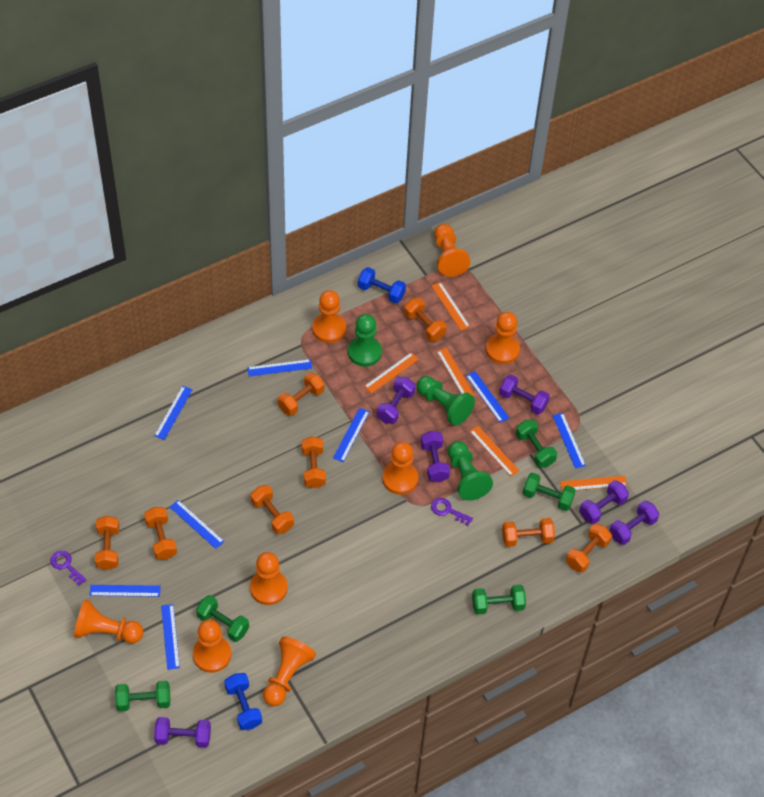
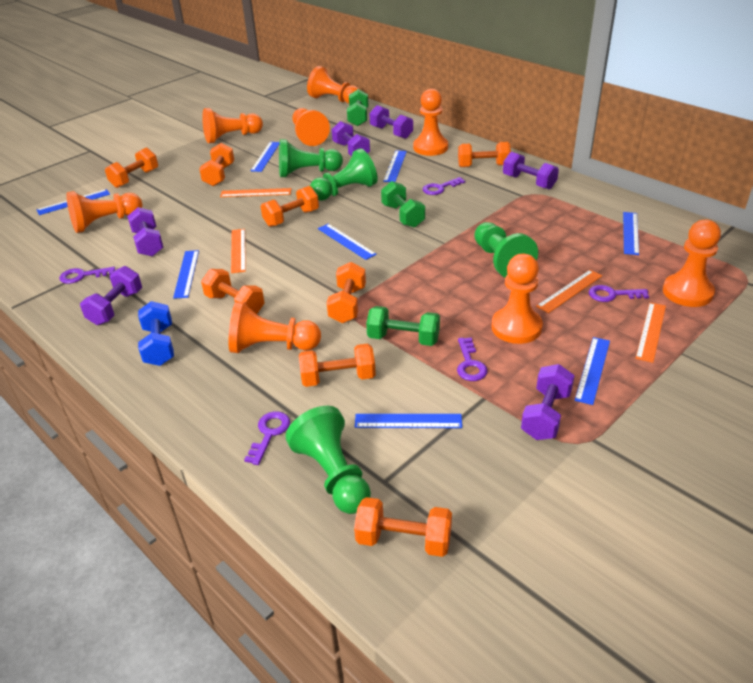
blue dumbbell: [224,673,262,730] [358,267,406,304] = 2 -> [138,301,174,366] = 1
green dumbbell: [115,681,170,711] [196,595,249,642] [472,585,526,615] [516,419,557,468] [523,472,576,511] = 5 -> [347,89,368,126] [366,306,440,346] [381,181,425,228] = 3
green pawn: [348,314,382,367] [416,376,475,426] [448,441,493,501] = 3 -> [279,139,343,177] [286,406,371,514] [310,148,378,201] [474,222,538,277] = 4
orange ruler: [364,352,419,394] [431,282,470,331] [437,348,475,396] [469,426,520,476] [560,476,627,491] = 5 -> [220,188,292,197] [231,229,246,273] [536,270,602,313] [635,302,666,363] = 4
purple key: [50,551,86,586] [431,498,473,526] = 2 -> [59,267,115,284] [244,411,290,465] [423,177,465,195] [457,337,488,381] [589,285,649,302] = 5

